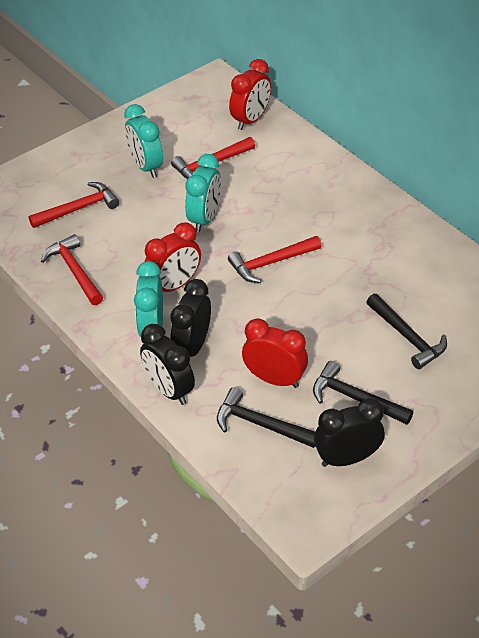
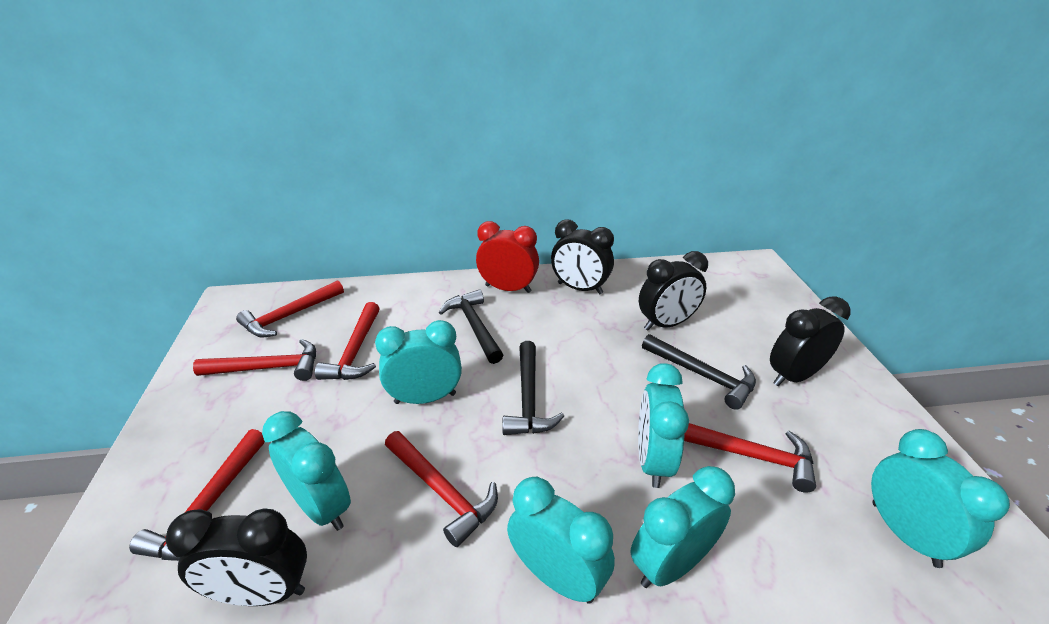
black clock: [140,324,195,405] [170,279,211,357] [314,398,385,467] = 3 -> [166,508,307,606] [551,219,614,294] [639,251,708,330] [770,297,851,386] = 4
red clock: [144,222,201,292] [229,59,271,130] [242,318,308,388] = 3 -> [476,221,539,293] = 1
red hammer: [29,182,119,228] [41,234,103,305] [171,137,255,179] [228,236,322,283] = 4 -> [129,429,265,561] [193,339,316,381] [236,280,344,337] [315,302,380,380] [385,431,498,547] [684,423,816,493] = 6
turquoise clock: [124,104,163,178] [134,261,163,337] [185,154,221,232] = 3 -> [262,411,351,531] [375,320,462,404] [507,477,615,604] [630,466,735,588] [638,363,689,488] [871,429,1010,568] = 6

